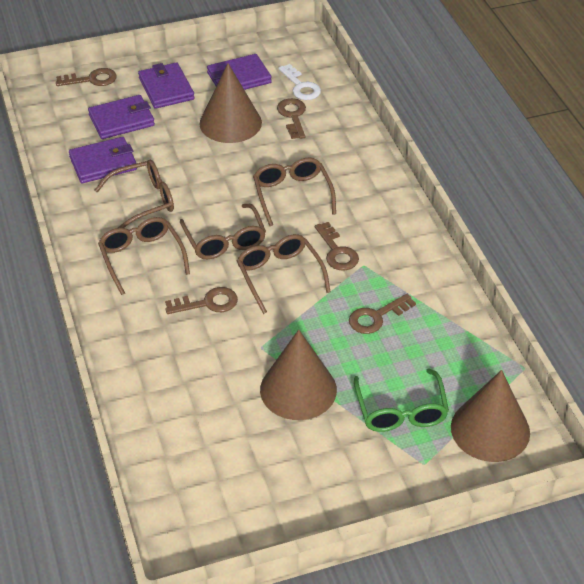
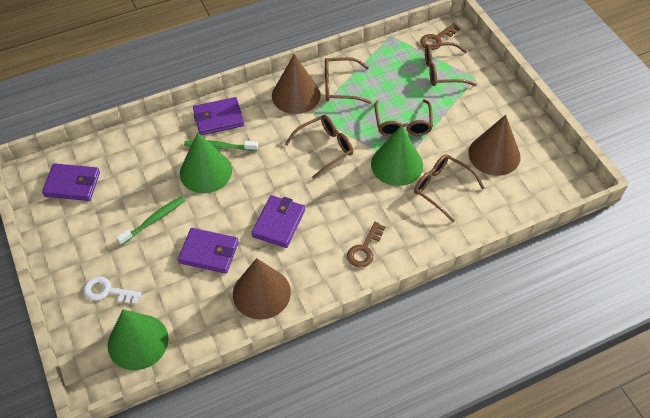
brown key: [56,68,117,86] [165,287,238,314] [277,98,306,139] [315,222,359,270] [349,294,416,334] = 5 -> [347,222,385,268] [420,23,460,50] = 2
green cone: none = 0 -> [108,309,169,370] [180,132,232,193] [371,125,423,186] = 3
green glasses: [354,369,449,432] = 1 -> none = 0
green toothbrush: none = 0 -> [116,196,185,246] [184,140,258,151] = 2

